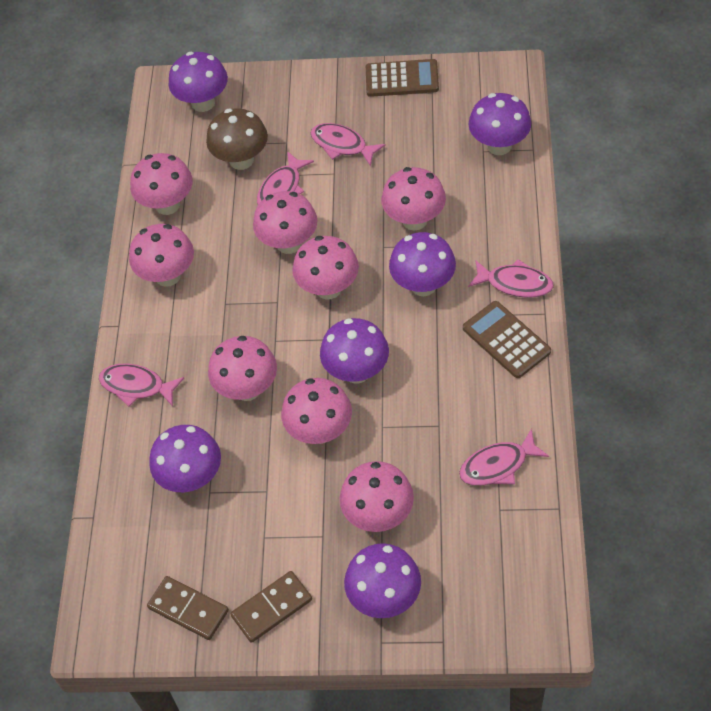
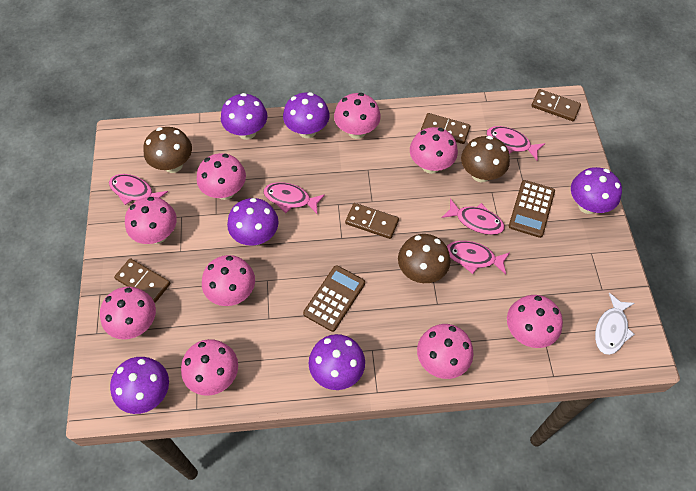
brown domino: [147,576,229,640] [231,571,312,643] = 2 -> [114,258,170,303] [345,203,399,239] [421,113,470,144] [531,89,581,121] = 4
brown mushroom: [206,108,268,170] = 1 -> [143,127,192,173] [398,234,450,283] [461,136,510,182] = 3
pink mushroom: [129,224,194,287] [130,153,193,215] [208,336,277,401] [253,191,317,254] [281,378,352,444] [292,236,359,300] [340,461,414,532] [381,167,446,230] = 8 -> [100,287,156,339] [125,197,177,244] [181,339,238,396] [197,153,246,200] [202,255,255,306] [334,93,381,139] [410,127,458,174] [417,324,474,379] [507,295,563,348] = 9
white fish: none = 0 -> [595,293,635,355] = 1

